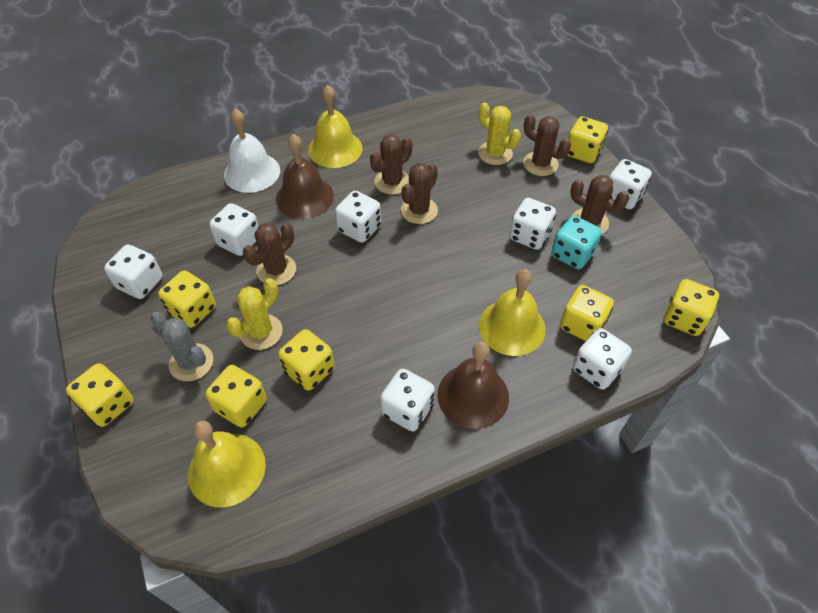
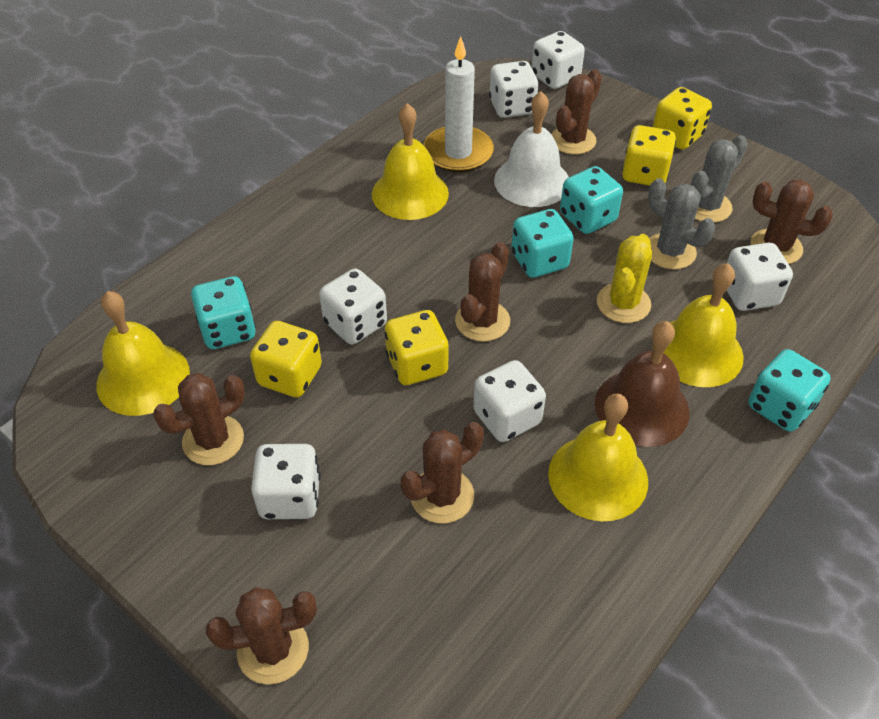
brown bell: [276,134,334,219] [437,342,509,429] = 2 -> [595,321,689,447] = 1
brown cactus: [243,223,296,285] [370,134,412,195] [401,163,438,224] [523,114,571,176] [570,175,629,234] = 5 -> [153,373,245,465] [206,587,317,684] [401,422,484,523] [455,242,510,342] [551,69,602,155] [751,180,833,264] = 6
grey cactus: [150,312,213,381] = 1 -> [648,178,715,269] [691,135,748,223] = 2
turquoise dice: [551,216,602,269] = 1 -> [191,276,256,349] [511,209,574,278] [560,166,623,234] [748,349,831,432] = 4
white candle: none = 0 -> [423,36,494,173] = 1
white dice: [104,245,163,299] [209,203,259,256] [335,191,381,243] [380,369,435,431] [509,198,556,250] [573,328,632,390] [609,159,652,209] = 7 -> [251,444,320,519] [319,269,387,345] [473,360,546,442] [489,61,539,118] [531,31,585,89] [726,243,793,311] = 6
yellow bell: [188,420,266,507] [308,85,362,168] [479,269,546,356] = 3 -> [96,291,190,416] [372,103,449,220] [548,393,648,521] [664,263,744,387] = 4
yellow cactus: [226,278,283,350] [478,103,521,165] = 2 -> [597,234,652,323] = 1
yellow dice: [66,363,134,427] [158,271,216,328] [205,365,267,428] [278,329,335,391] [560,285,614,341] [567,116,608,163] [663,279,719,336] = 7 -> [250,321,322,398] [384,310,449,385] [622,125,676,186] [653,87,712,150] = 4

